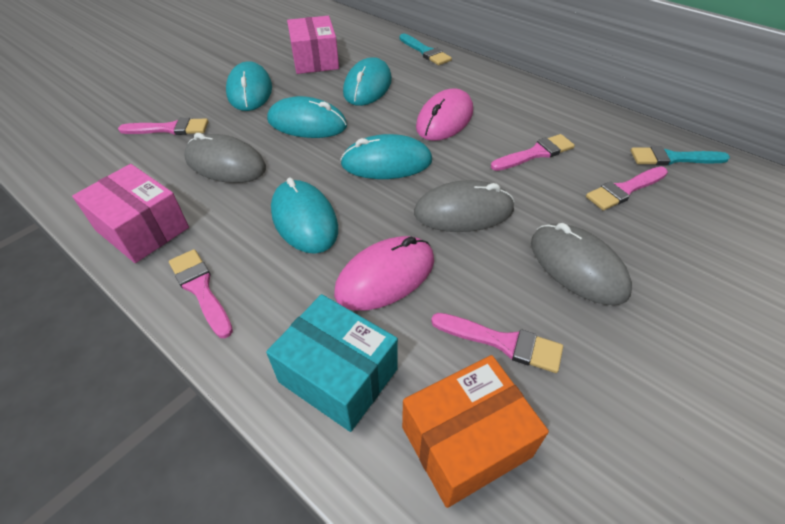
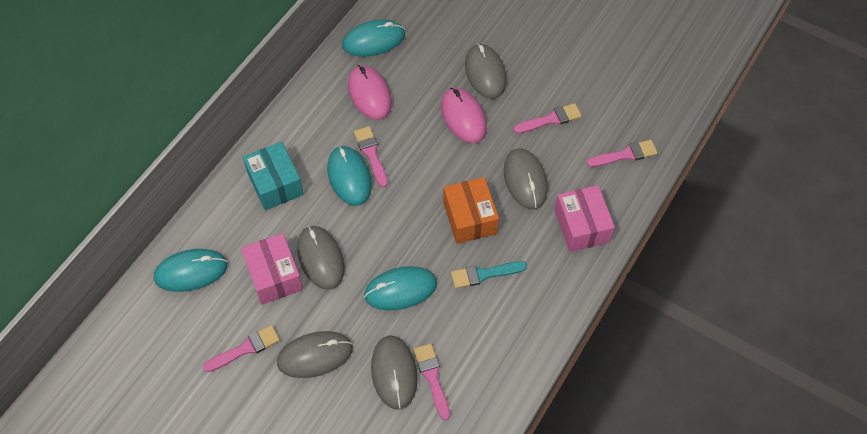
grey mouse: [184,133,266,183] [414,180,515,232] [531,223,632,305] = 3 -> [277,331,353,378] [297,226,345,290] [371,335,418,410] [465,43,506,99] [504,148,548,209] = 5
turquoise brush: [400,34,452,65] [631,146,730,166] = 2 -> [451,261,527,288] = 1
turquoise mouse: [226,61,272,111] [267,96,347,138] [271,178,338,254] [340,134,432,179] [343,57,392,106] = 5 -> [154,249,228,292] [327,146,372,206] [342,19,405,57] [364,266,437,310] = 4

